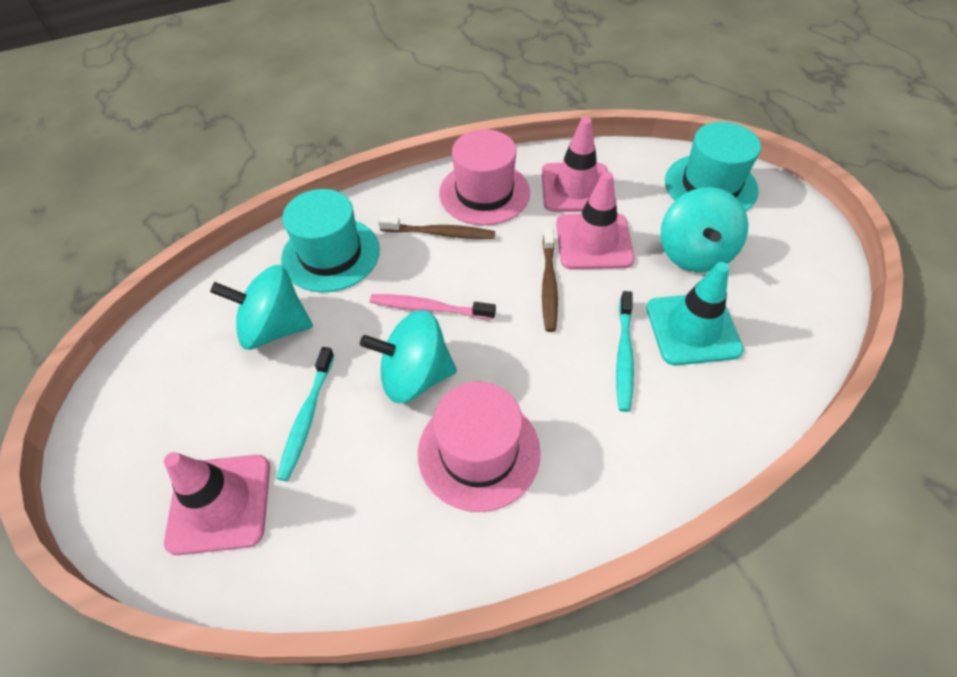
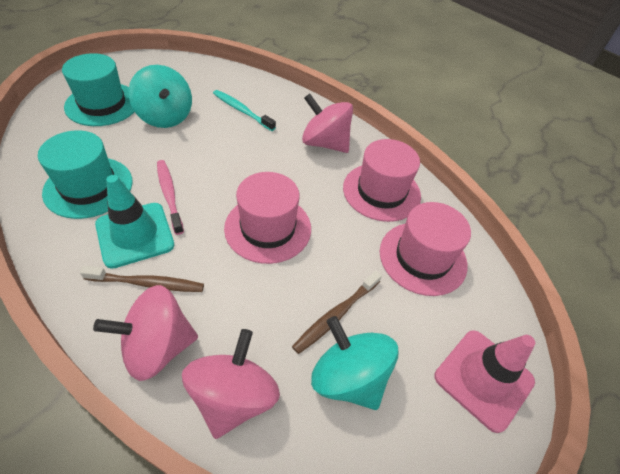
pink hat: [418,382,541,512] [439,129,530,225] = 2 -> [224,172,311,264] [343,139,421,222] [380,202,471,296] = 3
pink spinning top: none = 0 -> [93,285,198,381] [182,329,280,439] [302,93,353,153] = 3
pink traffic cone: [164,452,270,555] [542,117,608,212] [556,172,635,270] = 3 -> [435,330,535,433] = 1
turquoise spinning top: [210,265,313,350] [360,310,457,403] [661,187,749,272] = 3 -> [128,65,192,128] [311,316,399,410] = 2
turquoise toothbrush: [277,347,335,481] [616,291,634,412] = 2 -> [213,90,276,131] = 1

